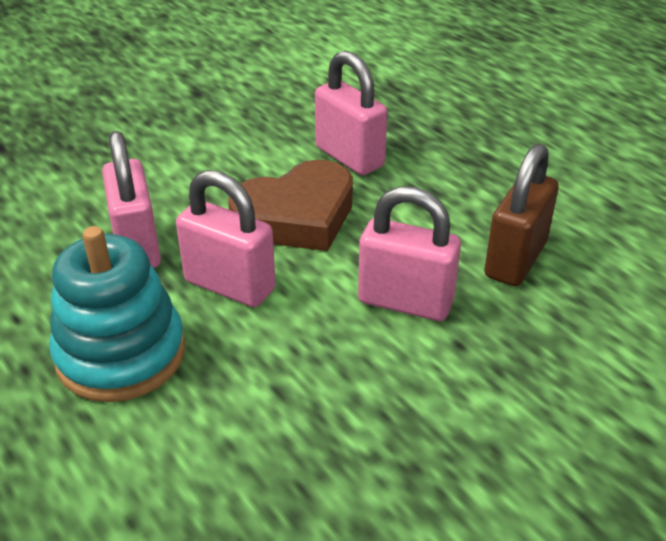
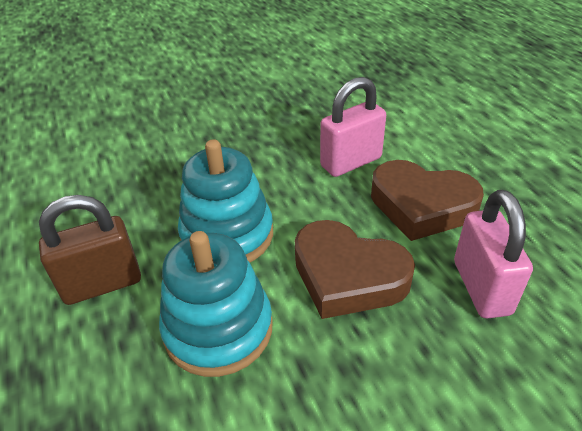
brown heart: [228,160,353,251] = 1 -> [295,220,415,319] [371,160,484,241] = 2
pink padlock: [102,131,161,268] [176,170,276,307] [315,51,387,175] [358,186,461,321] = 4 -> [320,77,386,177] [454,190,533,319] = 2
turquoise stacking toy: [49,226,185,402] = 1 -> [159,231,273,377] [178,139,273,262] = 2

